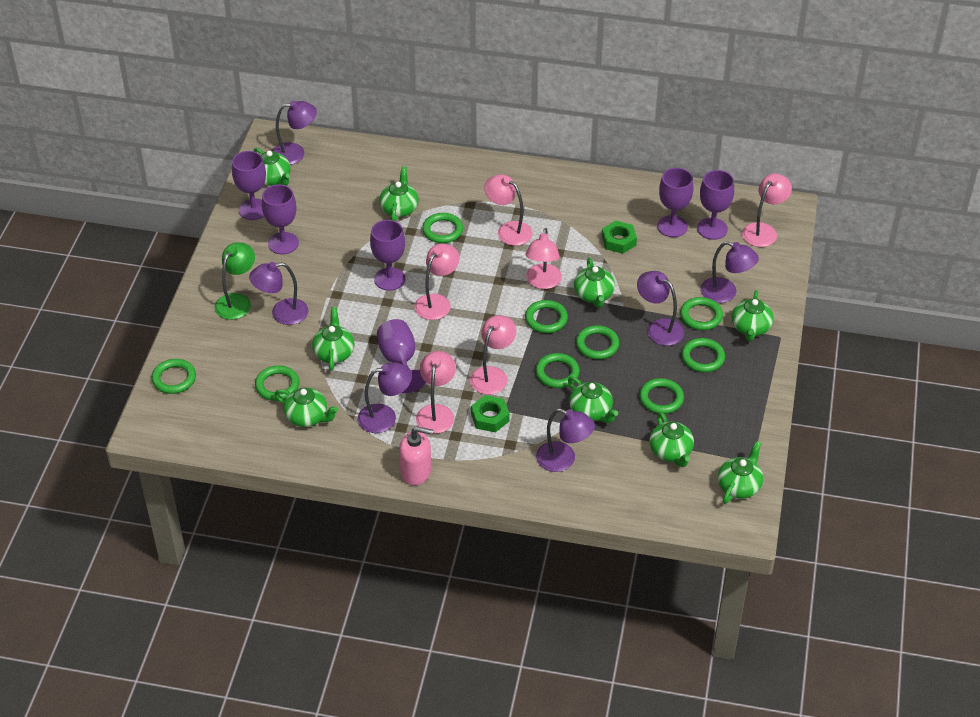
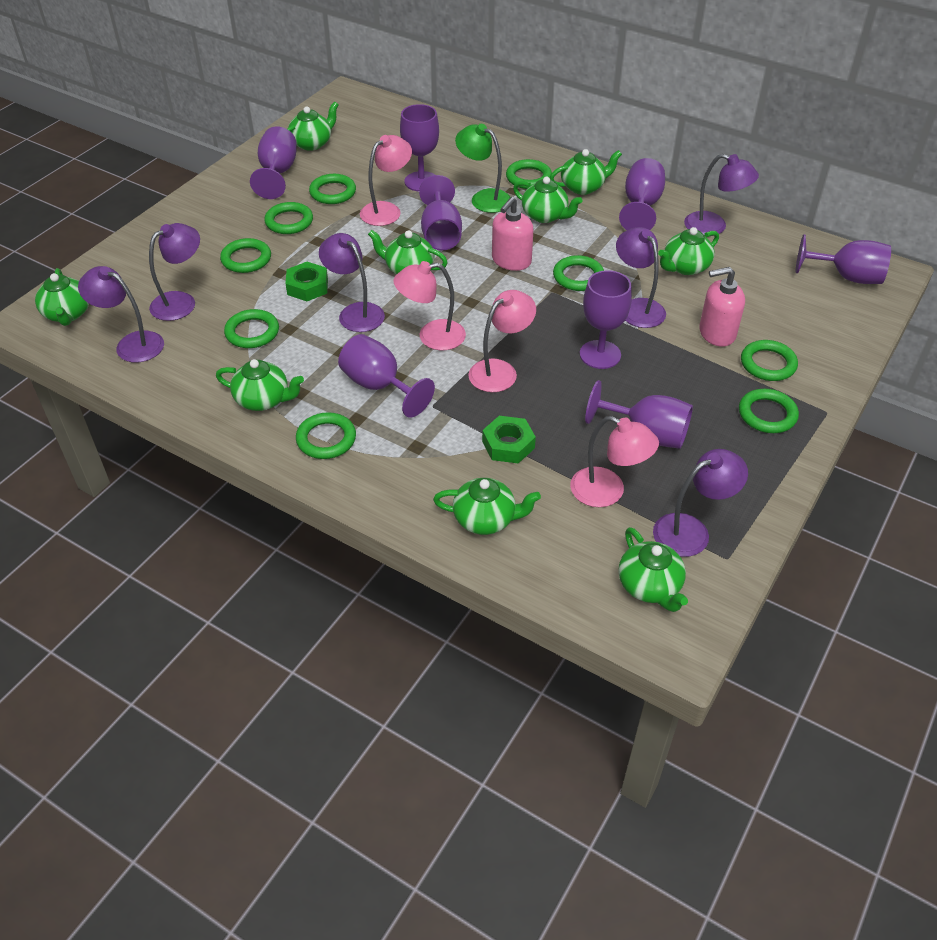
pink lamp: [414,244,459,320] [416,351,456,434] [470,315,516,395] [484,174,533,246] [525,228,562,289] [742,173,792,247] = 6 -> [360,135,412,226] [394,261,466,350] [468,290,536,392] [570,416,659,507] = 4
pink soap dispenser: [399,427,433,485] = 1 -> [492,197,534,271] [699,267,745,347] = 2
purple goblet: [232,151,266,220] [262,184,299,254] [370,220,405,291] [377,319,426,393] [657,168,694,237] [697,170,734,240] = 6 -> [250,127,297,199] [338,334,435,418] [400,104,439,191] [419,175,462,250] [580,270,632,369] [585,380,693,449] [619,158,665,230] [796,234,891,284] = 8

